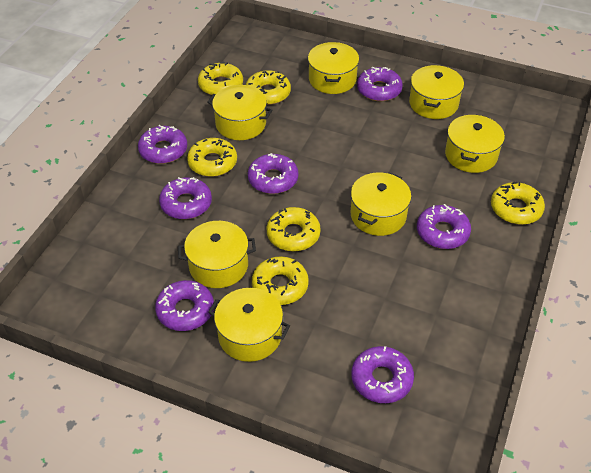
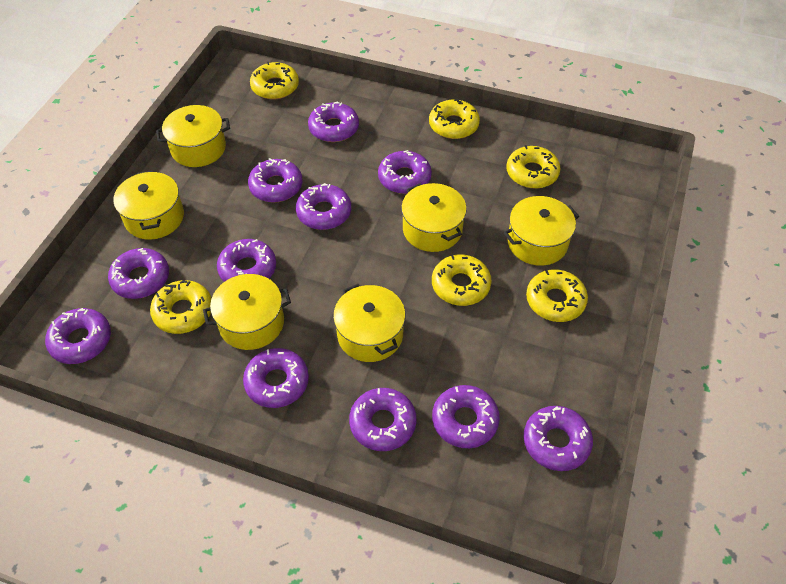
purple donut: [138,125,187,164] [155,280,214,331] [159,177,212,219] [248,153,298,194] [351,346,414,403] [357,67,403,101] [417,204,471,249] = 7 -> [45,308,111,364] [108,248,169,299] [217,239,276,282] [243,348,309,408] [248,158,303,202] [296,183,351,230] [308,101,359,142] [349,388,417,451] [378,150,432,194] [432,385,500,448] [523,406,593,471] = 11
yellow pot: [178,221,256,288] [207,85,273,140] [208,288,290,362] [308,42,359,94] [351,172,411,236] [409,65,464,119] [445,114,505,173] = 7 -> [113,171,184,240] [156,105,230,167] [203,274,291,350] [333,284,405,362] [401,183,467,252] [504,196,579,266] = 6

